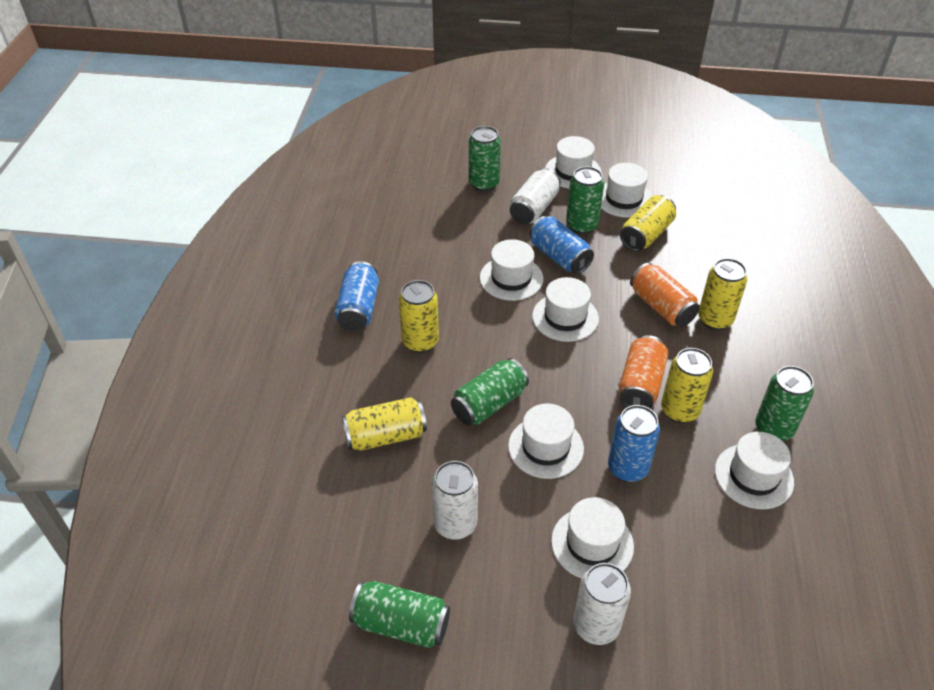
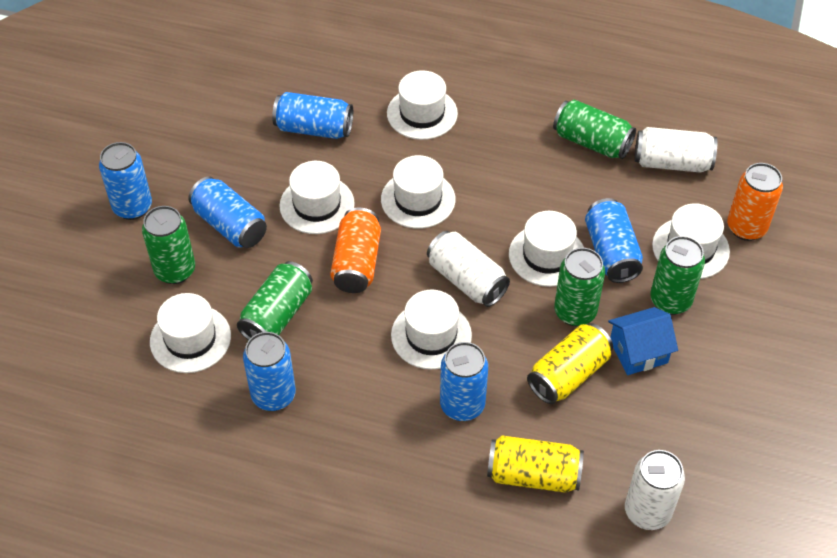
blue can: [335,261,379,331] [529,216,594,274] [608,405,660,482] = 3 -> [99,142,152,220] [189,176,267,248] [243,332,296,411] [272,92,353,139] [440,342,488,421] [585,198,643,283] = 6
blue house: none = 0 -> [608,307,678,375] = 1
yellow can: [342,397,427,451] [399,280,439,353] [620,195,676,251] [661,348,713,423] [698,258,747,330] = 5 -> [487,435,584,493] [527,323,613,404] = 2

